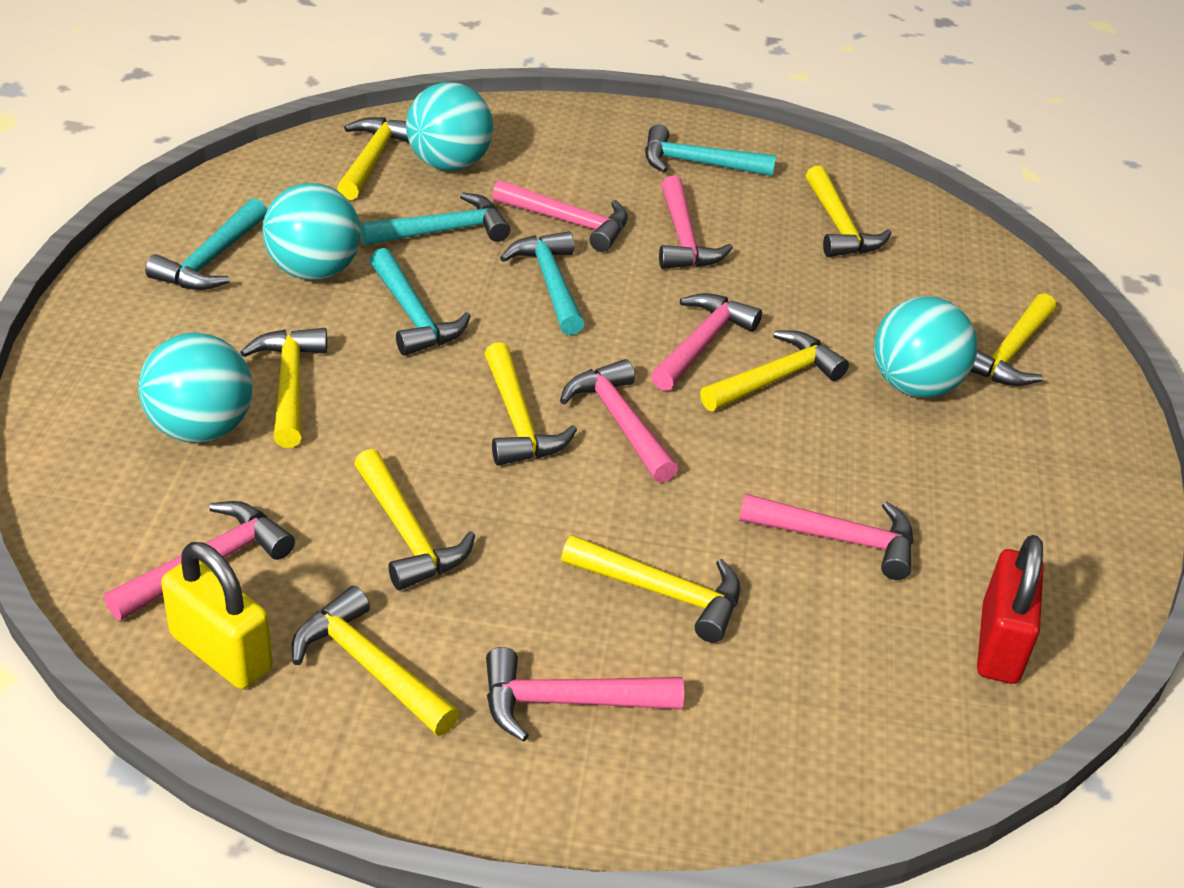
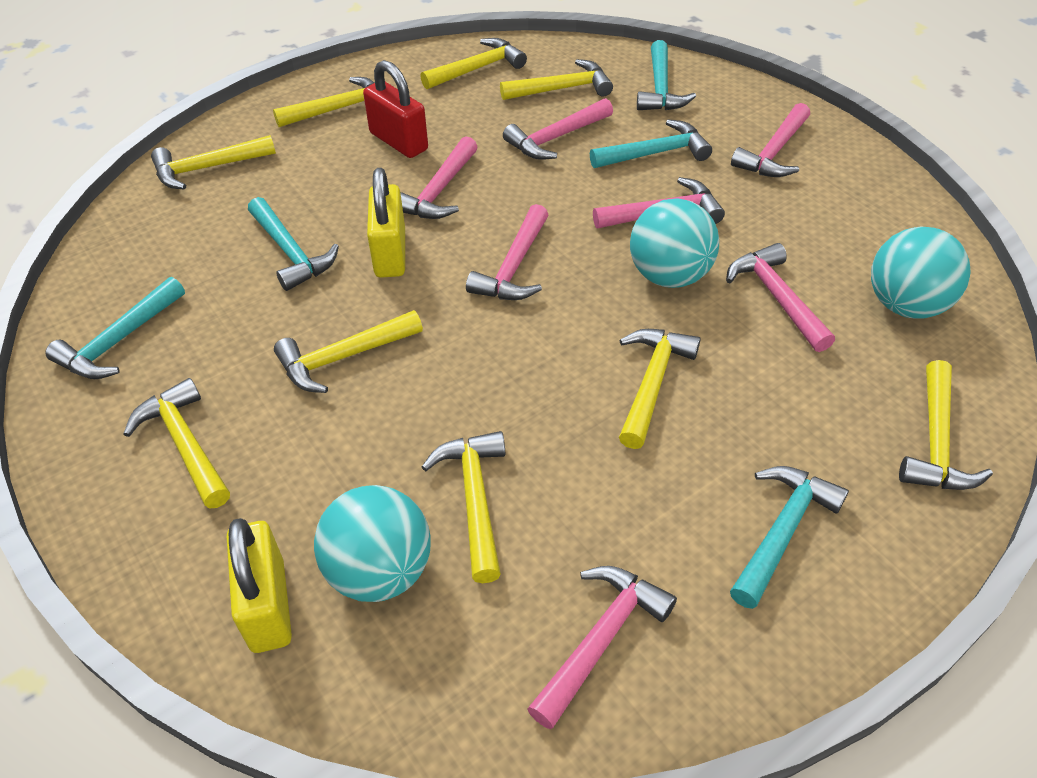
turquoise ball: [138,333,252,443] [262,183,361,280] [406,82,493,171] [874,296,977,398] = 4 -> [314,485,431,602] [630,198,719,288] [871,227,971,319] = 3
yellow padlock: [161,542,273,689] = 1 -> [227,518,292,653] [367,168,405,278] = 2

